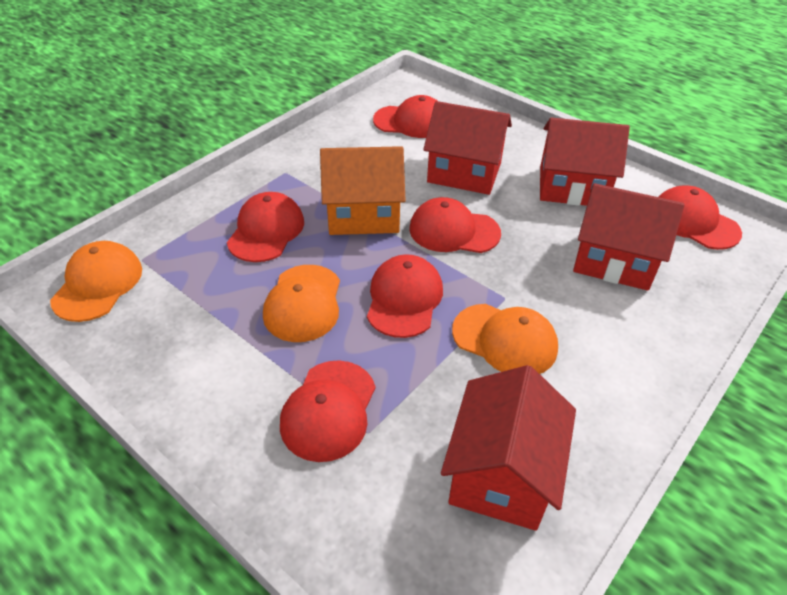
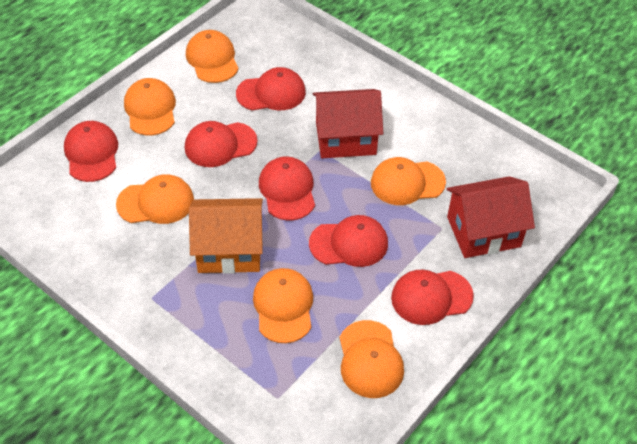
orange cap: [50,241,142,322] [263,265,340,342] [452,304,558,374] = 3 -> [116,174,194,224] [124,78,176,136] [186,30,239,83] [253,268,313,343] [340,320,404,398] [371,157,446,205] = 6
red house: [423,101,512,195] [441,365,576,531] [540,118,630,206] [573,183,685,291] = 4 -> [313,89,383,158] [447,176,535,258] = 2

